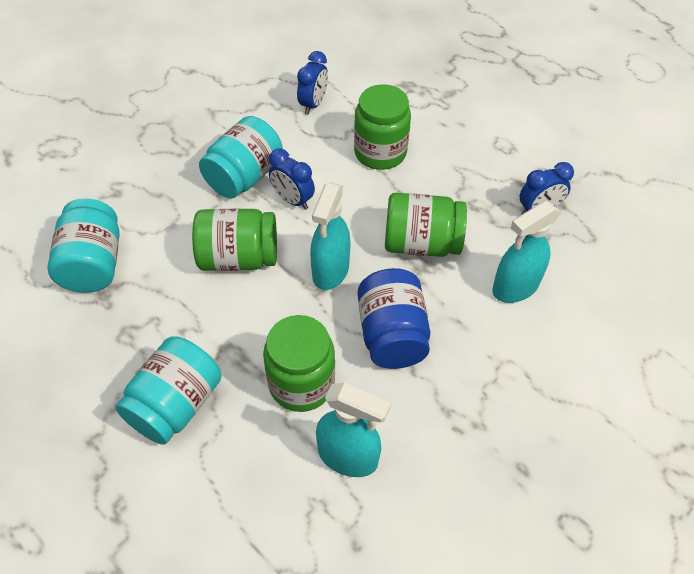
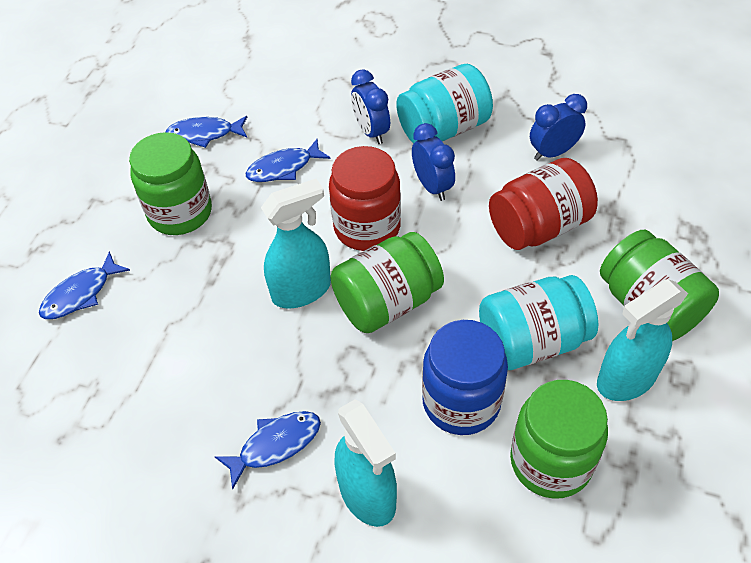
blue fish: none = 0 -> [39,251,130,319] [166,116,247,148] [214,411,321,489] [245,139,331,182] = 4
red jar: none = 0 -> [329,146,401,251] [489,158,598,250] = 2
turquoise jar: [47,199,120,293] [115,336,221,445] [199,116,283,199] = 3 -> [396,64,493,144] [479,275,598,370] = 2

